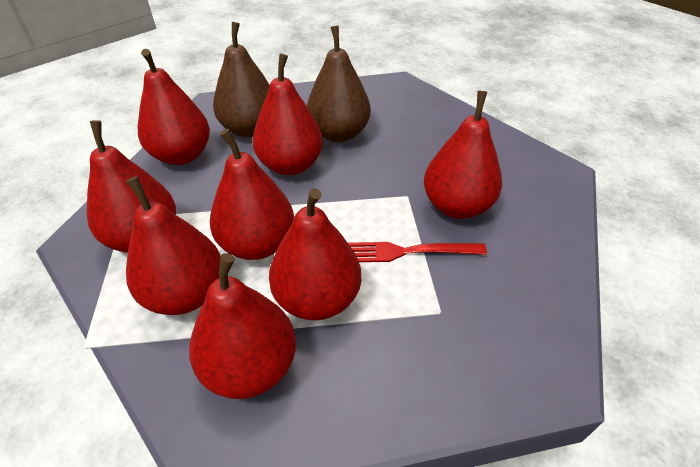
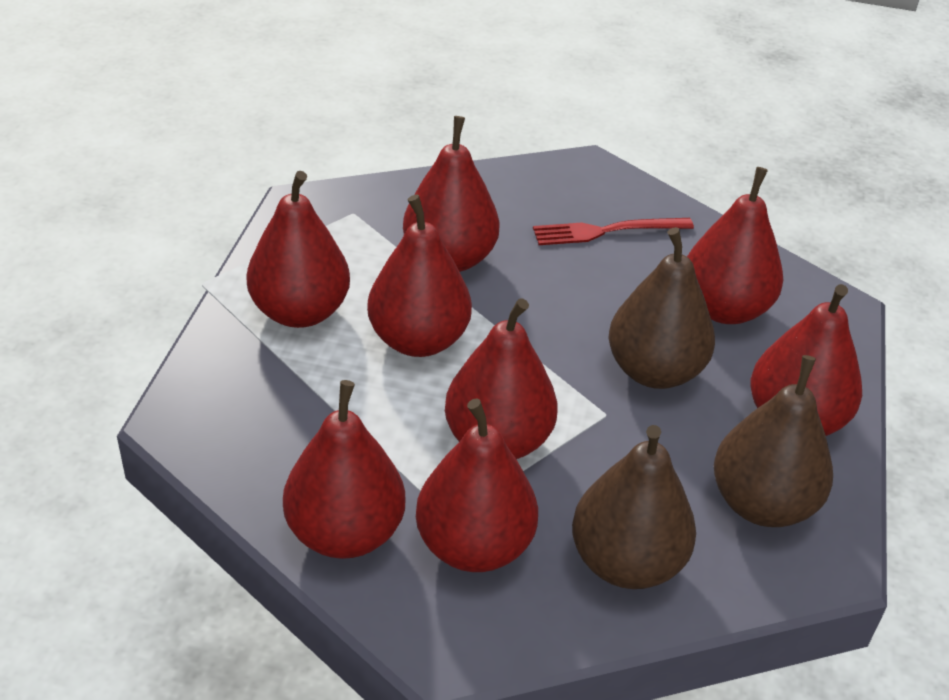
brown pear: [213,22,270,138] [307,26,371,142] = 2 -> [572,425,696,589] [609,227,715,389] [714,355,833,527] = 3

